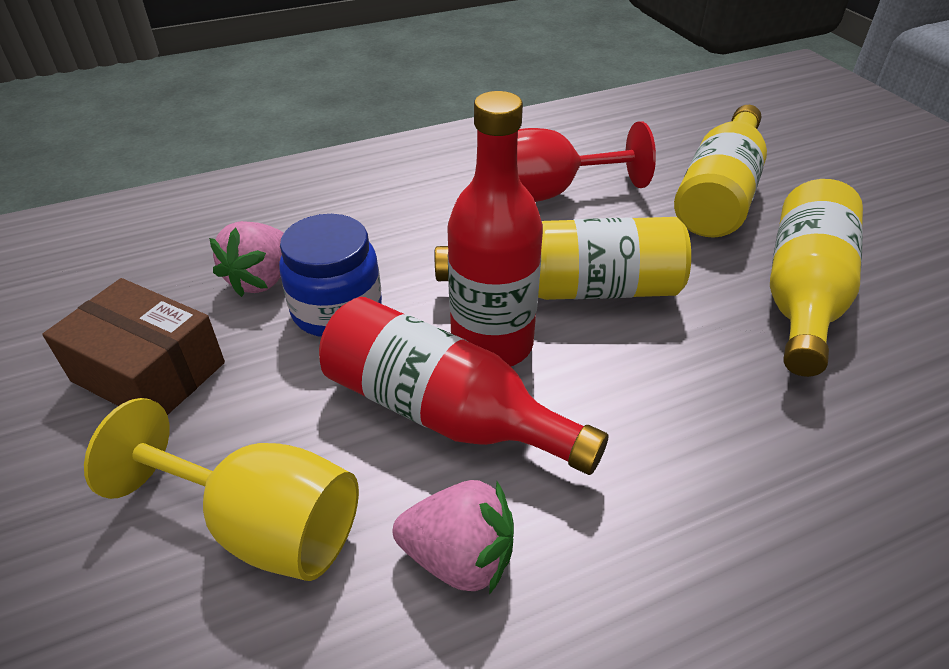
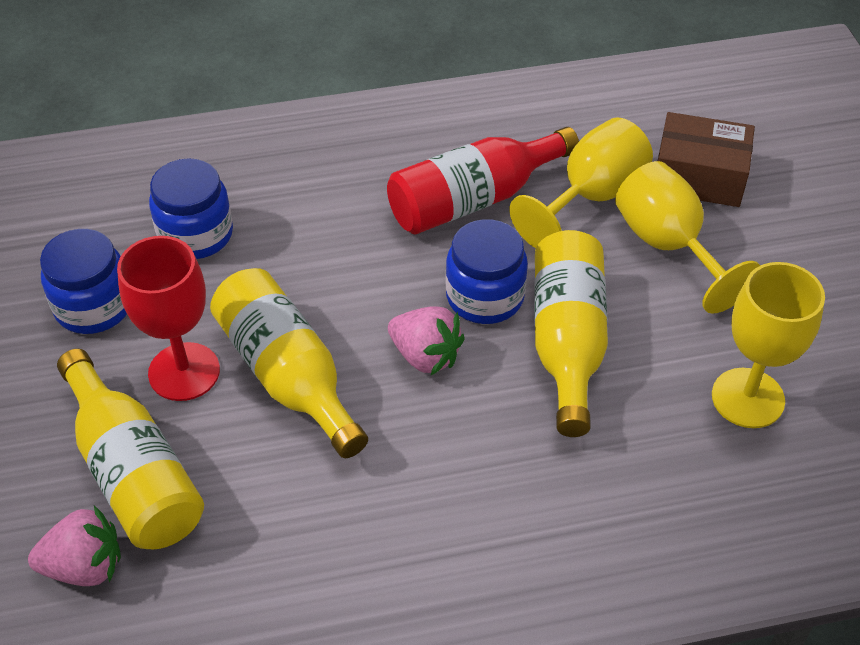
blue jar: [279,214,382,337] = 1 -> [40,229,127,334] [149,159,233,259] [445,219,528,324] = 3
red bottle: [319,297,608,475] [447,91,543,367] = 2 -> [387,127,579,235] = 1
yellow goblet: [84,398,359,581] = 1 -> [509,117,653,248] [615,161,760,314] [712,262,825,428] = 3

